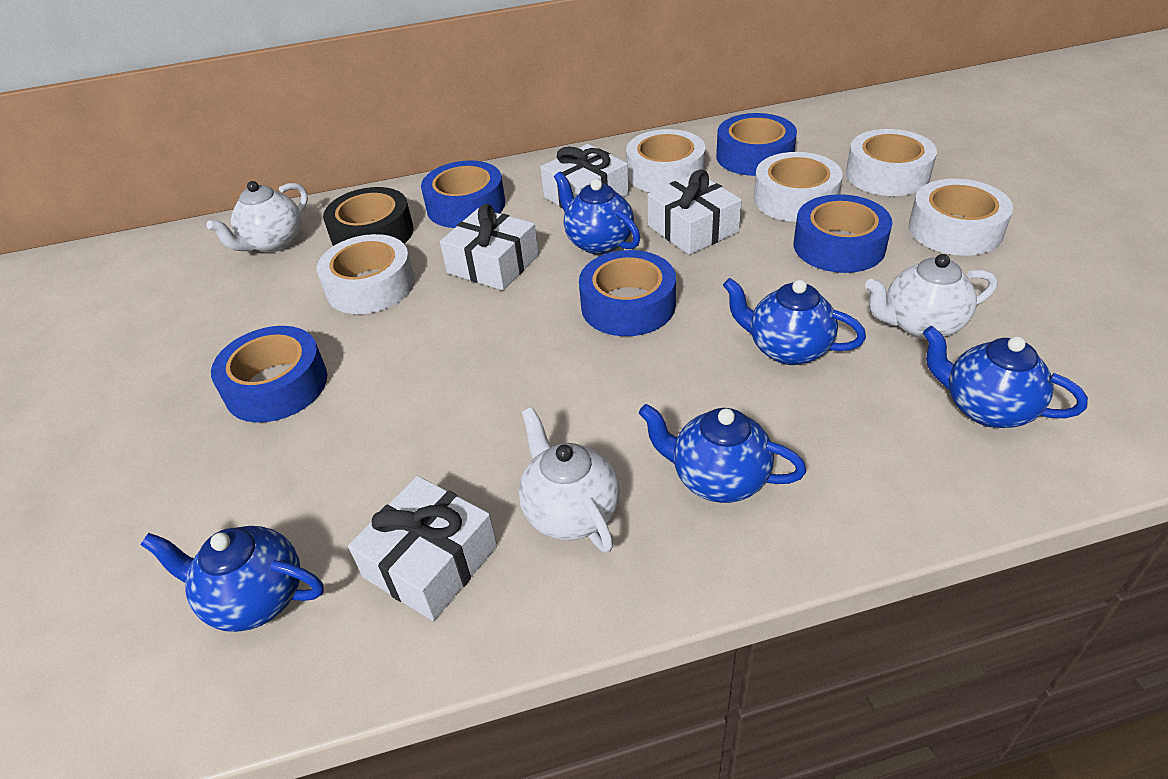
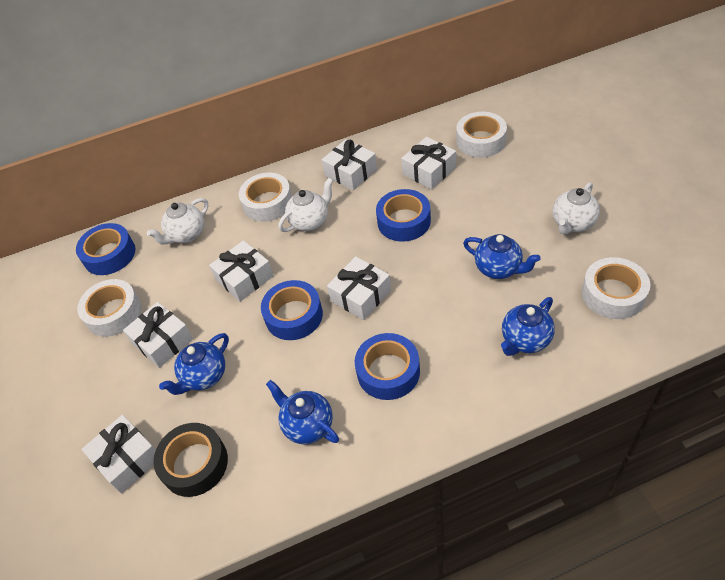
blue tape: [211,326,327,423] [421,161,505,228] [579,250,676,336] [716,113,797,176] [794,194,893,273] = 5 -> [76,223,135,275] [261,280,323,340] [355,333,420,400] [376,189,431,242] = 4
blue teapot: [140,526,324,632] [554,171,641,255] [639,404,806,503] [723,278,866,365] [923,326,1088,428] = 5 -> [159,333,229,395] [266,380,339,444] [463,234,541,279] [501,297,555,356] = 4
white gift: [348,476,497,621] [440,204,539,290] [540,144,629,209] [647,170,742,255] = 4 -> [81,415,156,494] [123,302,193,368] [209,240,274,302] [322,139,377,191] [327,256,391,320] [401,137,456,190] = 6
white tape: [317,234,415,314] [626,129,705,192] [754,152,843,222] [846,129,937,196] [909,179,1013,256] = 5 -> [77,279,142,337] [239,173,292,222] [456,112,507,158] [582,257,650,319] = 4

